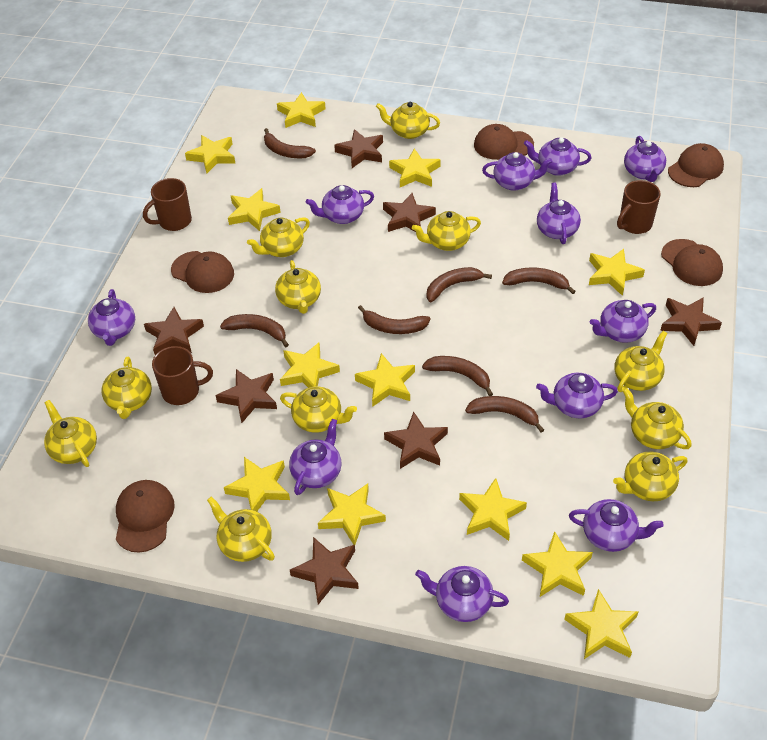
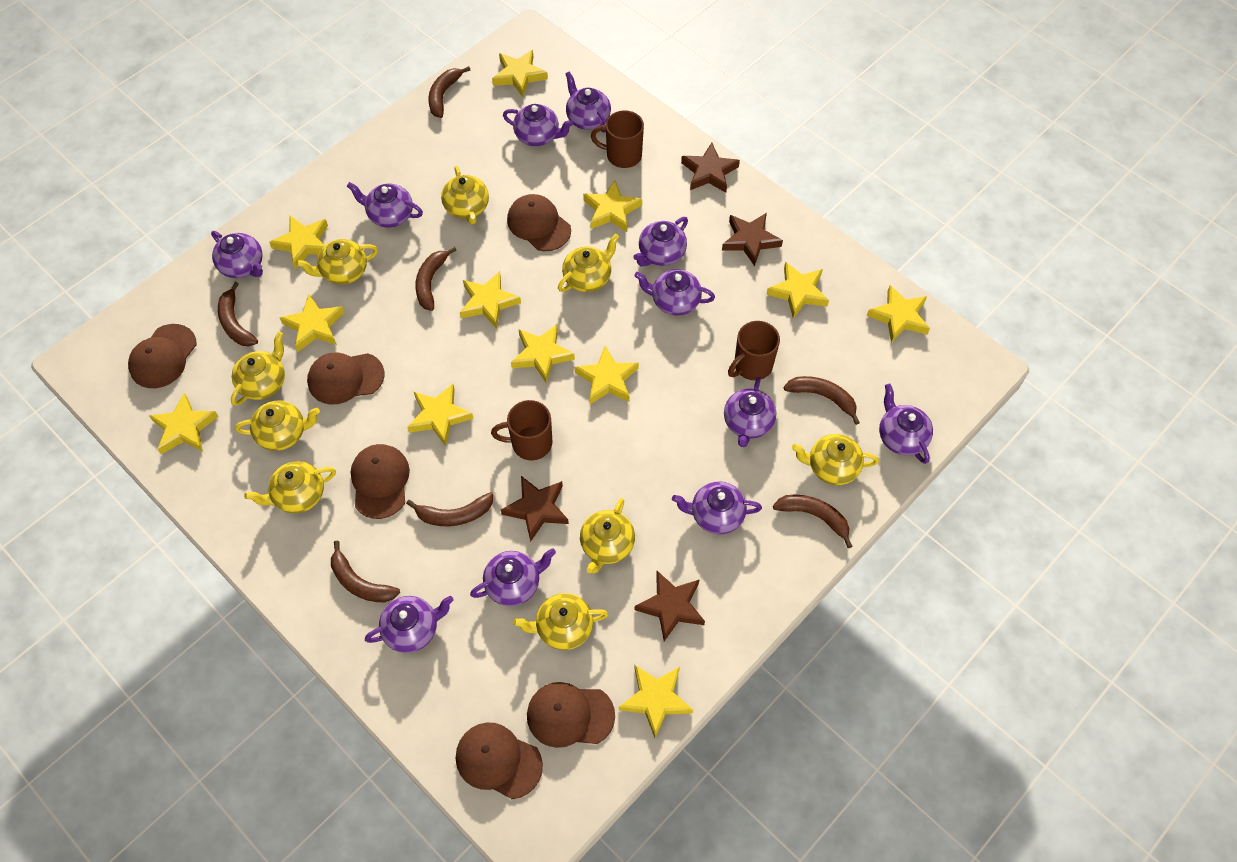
brown cap: [116,480,175,553] [171,251,234,293] [474,124,534,160] [661,239,723,286] [668,143,724,187] = 5 -> [128,324,197,388] [307,352,385,405] [351,444,410,519] [456,723,543,799] [507,194,571,251] [527,682,615,748] = 6
brown star: [144,307,204,355] [215,369,277,423] [290,537,359,605] [334,129,383,168] [383,193,436,232] [384,412,448,469] [660,297,722,346] = 7 -> [501,476,569,542] [635,571,705,641] [681,143,740,193] [722,213,783,266] = 4
yellow teapot: [44,400,97,467] [101,357,152,419] [207,497,275,562] [247,217,310,257] [275,260,321,314] [280,386,357,433] [376,102,440,139] [412,211,481,251] [613,451,687,501] [614,331,667,392] [623,388,692,449] = 11 -> [231,332,285,406] [235,401,320,451] [244,461,336,514] [296,239,378,285] [441,166,489,224] [513,593,608,650] [558,233,619,292] [580,498,635,573] [792,434,879,485] = 9

